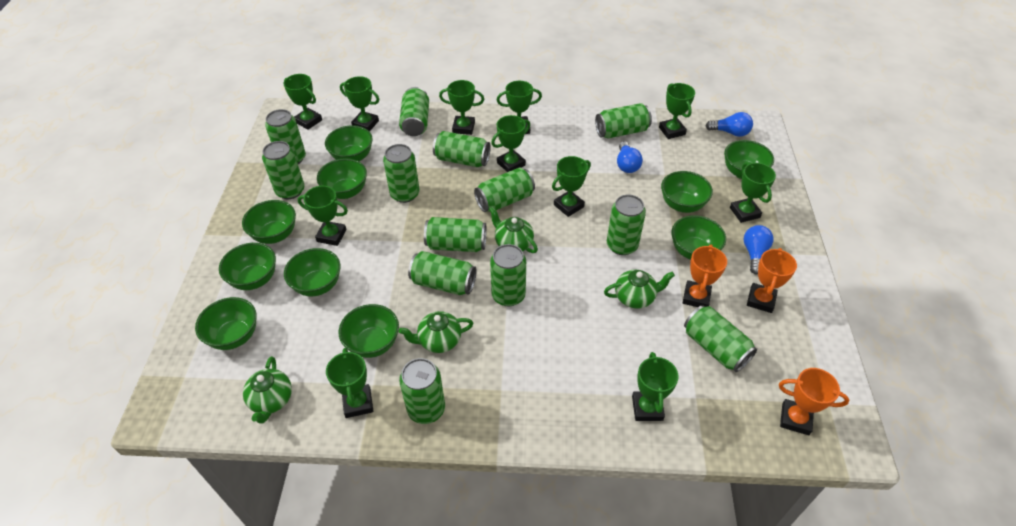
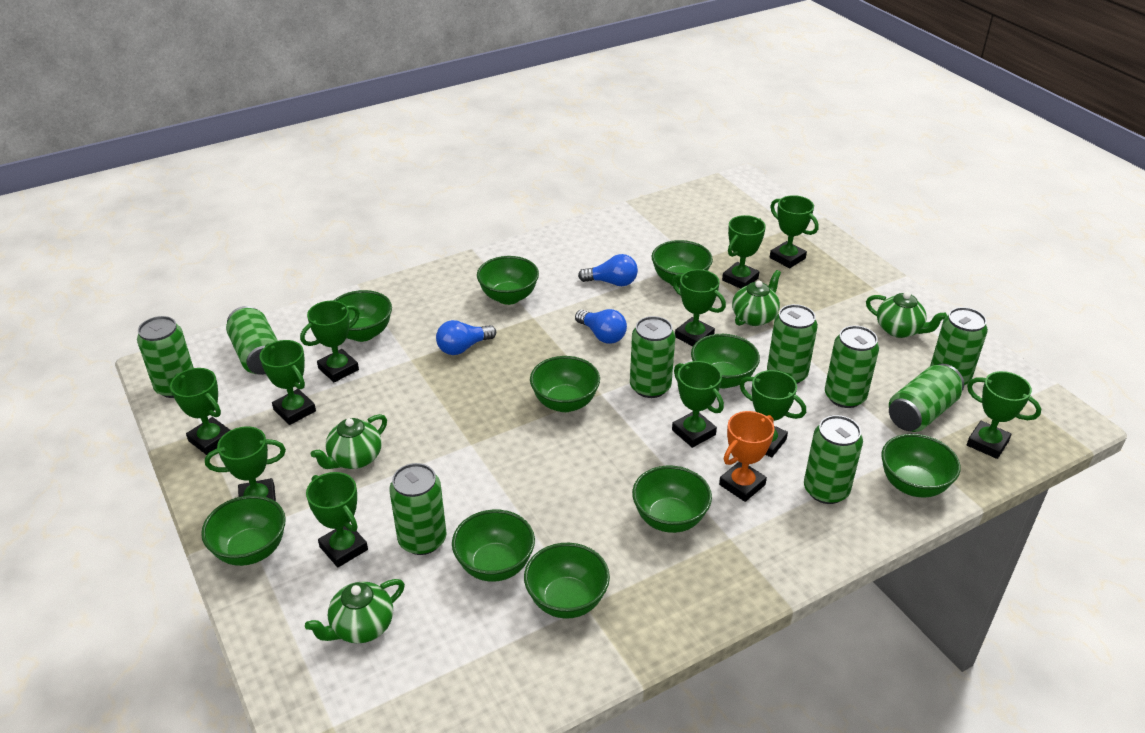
green can: [262,141,304,199] [265,109,306,164] [383,144,420,203] [399,87,429,136] [399,358,445,424] [408,251,477,295] [424,217,487,252] [433,131,491,167] [474,168,535,212] [490,244,526,306] [595,103,652,138] [607,195,646,255] [684,305,757,372] = 13 -> [137,316,194,398] [226,306,278,375] [389,463,447,555] [630,316,675,398] [767,304,818,384] [804,415,863,504] [825,326,879,408] [889,364,964,432] [930,307,988,385] = 9
orange trophy: [683,245,727,307] [747,248,797,313] [779,368,849,435] = 3 -> [719,411,775,502] = 1

